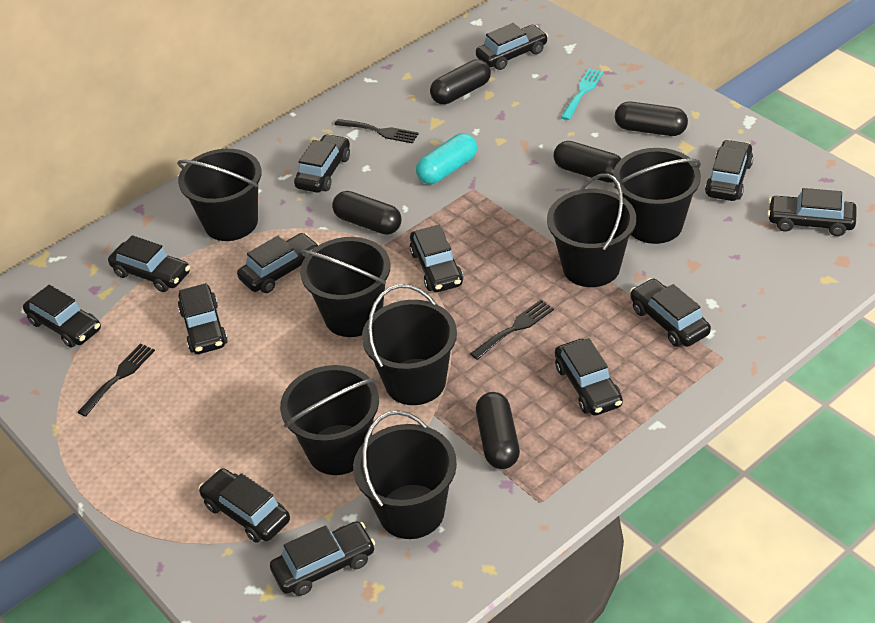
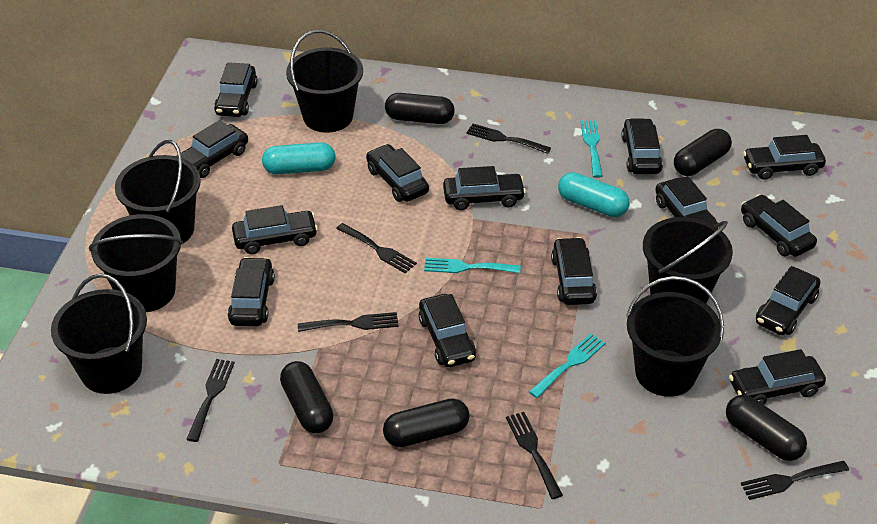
black bucket: [177,149,262,241] [280,365,379,475] [300,237,391,337] [353,410,457,539] [362,284,457,405] [547,173,636,287] [613,148,701,244] = 7 -> [51,274,147,394] [89,214,183,312] [115,140,201,243] [286,30,363,133] [626,276,724,397] [643,217,733,304] = 6
black car: [23,285,101,348] [108,235,190,292] [178,283,228,354] [199,468,290,543] [237,233,319,293] [270,521,375,596] [294,134,350,193] [410,225,463,292] [476,23,548,70] [555,338,623,416] [630,278,711,347] [705,140,753,201] [767,188,857,236] = 13 -> [176,120,248,178] [214,62,258,117] [228,257,275,326] [232,205,318,254] [366,144,429,202] [418,294,476,367] [443,166,526,211] [551,237,597,305] [621,118,663,174] [655,176,719,228] [729,349,826,405] [741,194,817,257] [743,135,826,180] [756,266,821,335] = 14
black fork: [78,343,155,417] [334,119,419,143] [470,300,554,360] = 3 -> [186,359,235,442] [298,312,399,332] [336,223,417,274] [466,124,551,154] [506,412,563,499] [741,461,849,500] = 6
turquoise capsule: [416,133,477,184] = 1 -> [262,142,336,174] [558,172,629,217] = 2
turquoise fork: [560,68,604,120] = 1 -> [424,258,521,273] [529,334,606,398] [580,120,603,178] = 3

